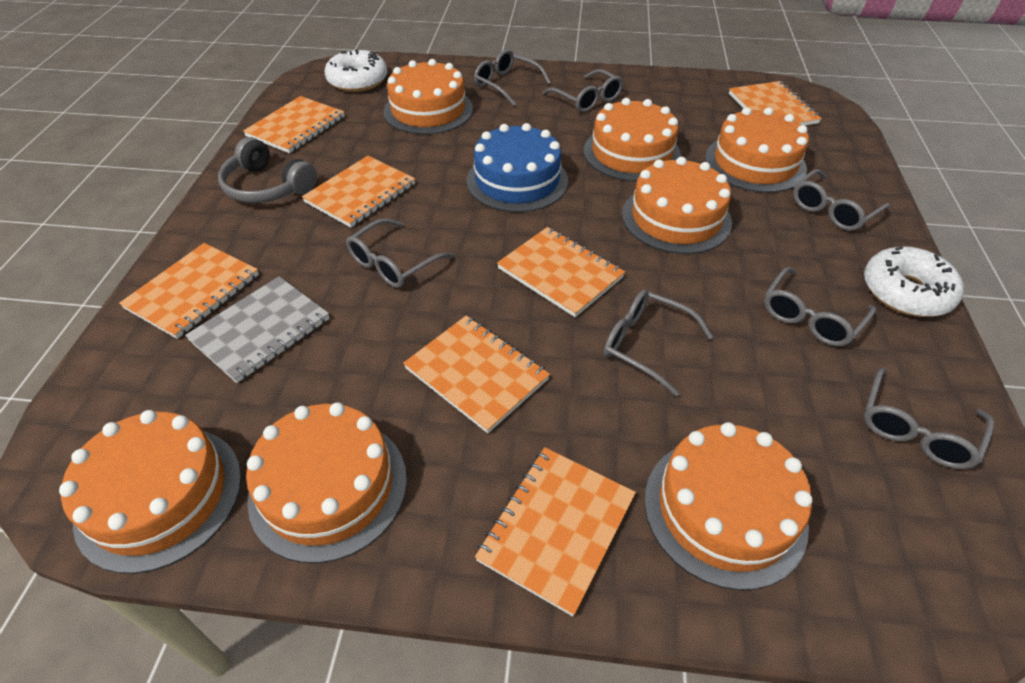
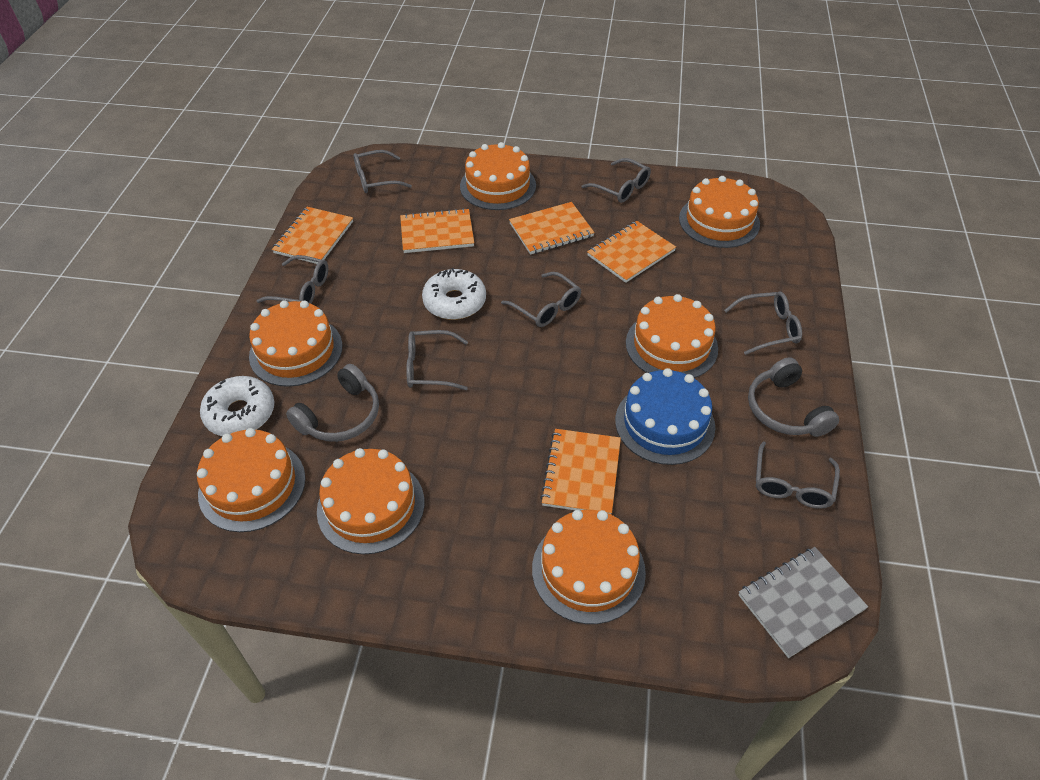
grey headphones: [218,137,317,203] = 1 -> [286,364,379,442] [748,357,839,437] = 2
orange notebook: [119,243,259,339] [243,96,345,153] [302,156,415,228] [403,316,550,433] [475,447,636,616] [497,227,625,317] [729,81,822,126] = 7 -> [272,207,353,264] [400,208,474,253] [509,202,595,255] [540,429,621,514] [587,221,676,283] = 5

